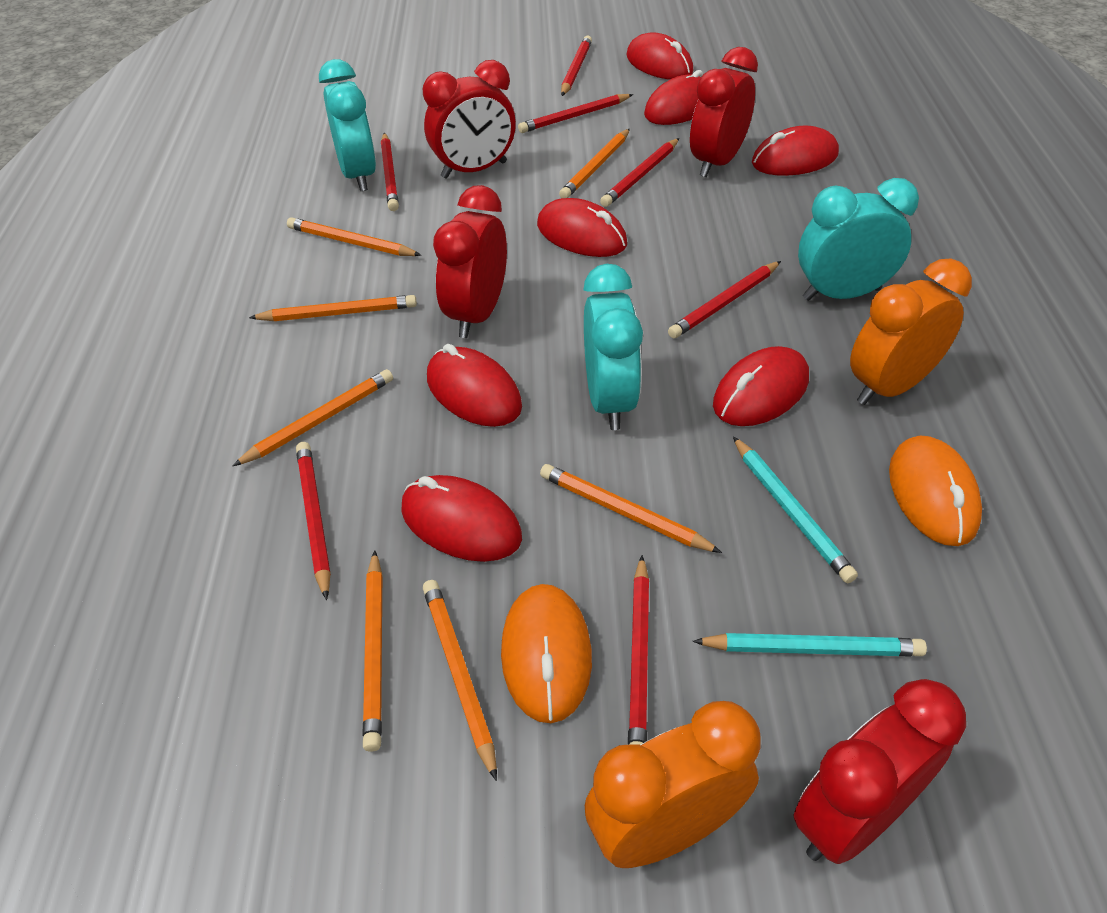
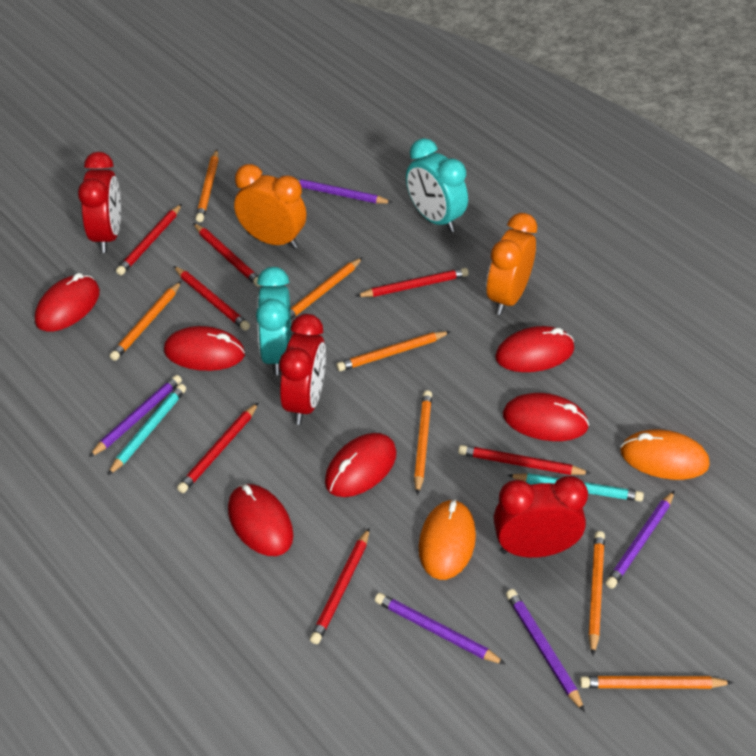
purple pencil: none = 0 -> [89,375,182,457] [296,178,393,204] [375,593,506,665] [506,589,585,712] [605,491,674,589] = 5
red clock: [423,60,516,179] [433,185,507,338] [690,47,758,177] [793,679,966,864] = 4 -> [78,152,121,253] [279,314,326,425] [494,476,588,558] = 3
red mouse: [401,475,522,562] [427,344,522,427] [537,198,627,257] [627,32,693,80] [644,70,703,125] [713,346,809,426] [752,126,839,176] = 7 -> [35,273,100,332] [164,326,245,371] [228,484,294,556] [325,433,397,497] [495,326,574,372] [503,393,589,441] = 6
turquoise clock: [319,59,376,191] [583,264,643,430] [798,178,919,301] = 3 -> [256,267,291,375] [406,138,468,232] = 2

